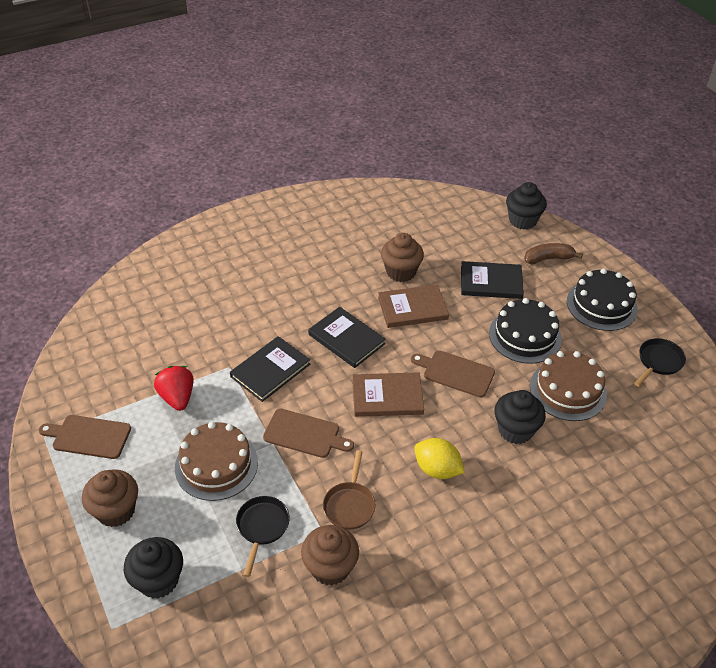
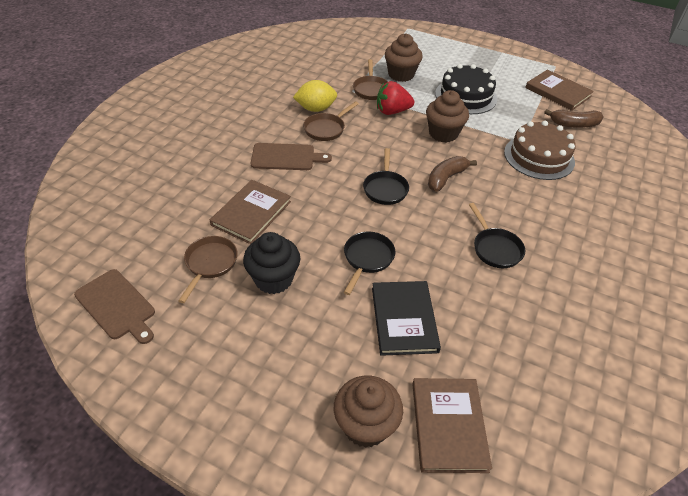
black book: [230,336,310,402] [308,307,386,368] [461,261,524,299] = 3 -> [372,281,441,356] = 1
black cake: [489,298,562,364] [567,268,638,331] = 2 -> [435,64,497,114] = 1
black cupcake: [124,537,183,598] [494,390,546,444] [506,182,547,229] = 3 -> [243,232,300,294] = 1
black pan: [236,496,290,577] [634,338,686,387] = 2 -> [344,232,396,295] [363,148,409,205] [469,203,525,268] = 3
brown banana: [524,243,583,264] = 1 -> [428,156,477,192] [544,109,603,128] = 2
brown book: [352,372,424,417] [378,284,449,328] = 2 -> [210,180,291,244] [412,378,492,473] [525,70,594,111] = 3
brown cake: [175,422,258,501] [530,351,607,421] = 2 -> [504,121,576,180] = 1
brown cutting board: [39,415,131,459] [263,408,354,458] [411,350,495,397] = 3 -> [74,269,155,344] [251,143,332,170] = 2
brown pan: [323,450,376,530] = 1 -> [178,236,238,303] [303,101,359,141] [353,59,388,100] = 3

